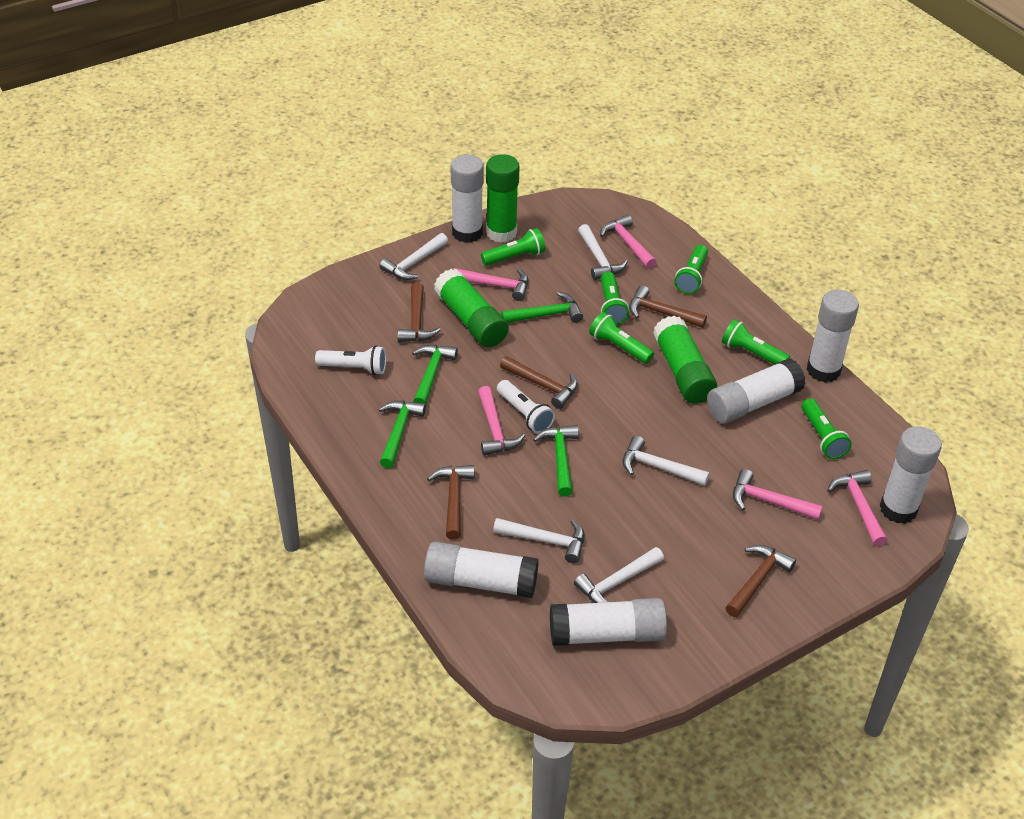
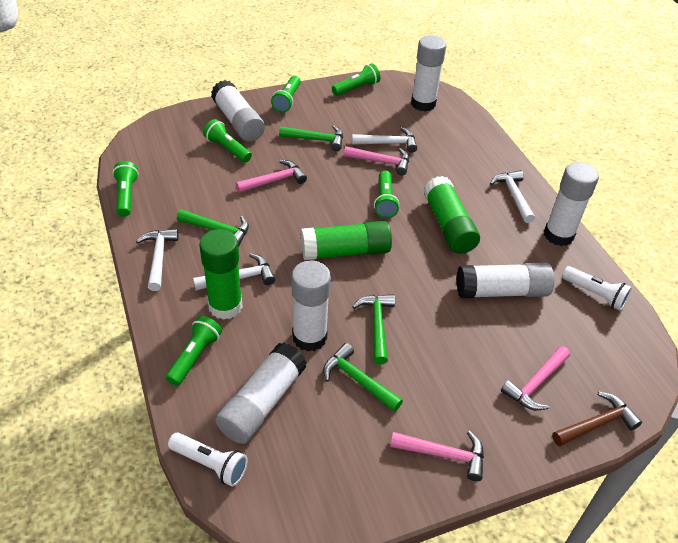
brown hammer: [398,283,441,342] [427,465,475,540] [500,356,578,409] [629,285,707,328] [725,545,796,617] = 5 -> [552,392,642,446] = 1
pink hammer: [453,268,528,301] [478,386,525,456] [600,215,657,269] [733,469,823,520] [827,470,888,546] = 5 -> [236,160,307,193] [344,146,409,175] [390,431,484,481] [501,346,570,410] = 4
white hammer: [379,233,448,280] [493,518,584,563] [574,547,664,603] [578,224,628,280] [623,436,709,486] = 5 -> [136,229,179,291] [193,253,275,291] [352,127,417,153] [490,170,535,223] = 4

